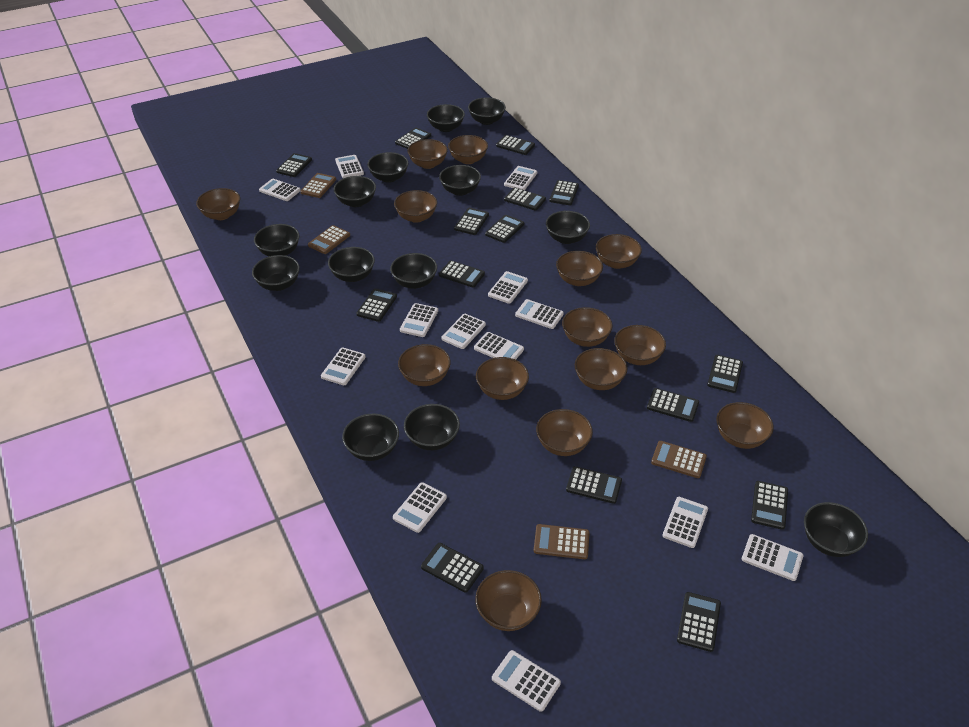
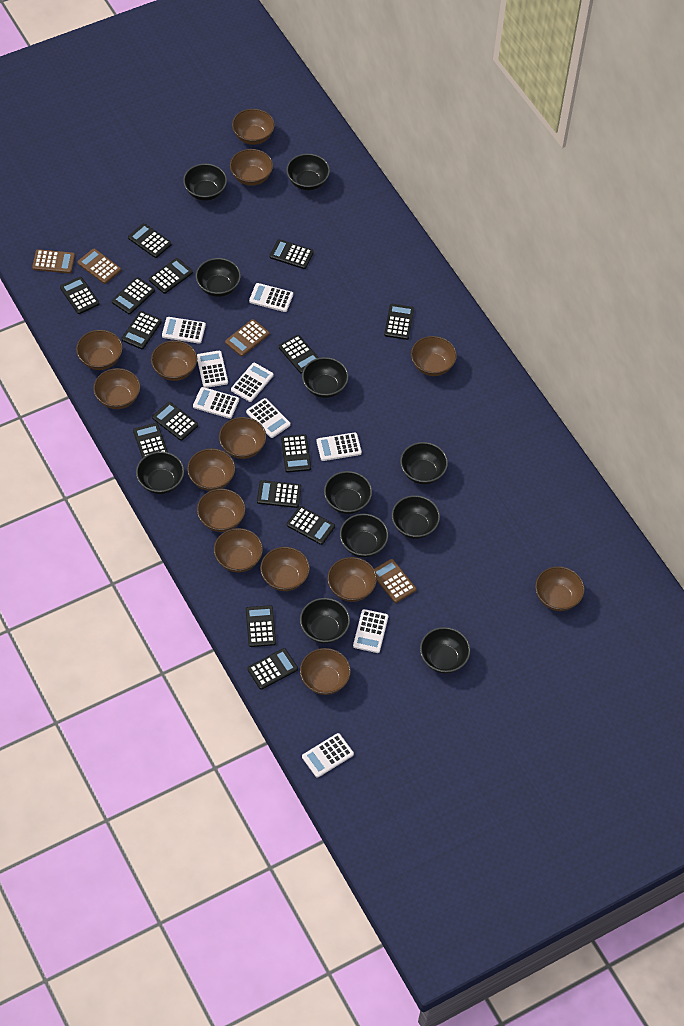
black bowl: [252,255,300,291] [254,224,300,256] [328,247,375,282] [334,176,376,207] [342,414,399,461] [367,152,408,183] [390,253,437,289] [404,404,460,450] [427,104,465,132] [439,165,481,196] [468,97,506,125] [546,211,590,244] [804,502,868,557] = 13 -> [136,451,184,494] [183,164,227,201] [196,258,241,297] [286,154,330,190] [300,598,350,644] [302,357,349,398] [324,471,372,514] [340,514,388,557] [392,495,440,539] [400,442,448,484] [420,627,470,673] = 11
white calculator: [259,179,301,201] [321,348,366,385] [335,155,364,178] [393,482,447,533] [400,303,438,337] [441,314,486,349] [474,332,524,360] [488,271,528,304] [492,650,561,712] [504,166,537,190] [515,299,564,329] [662,497,708,548] [742,534,804,581] = 13 -> [162,317,206,344] [193,387,239,419] [197,351,228,388] [231,363,273,402] [246,398,290,438] [249,283,293,312] [302,733,354,778] [317,432,362,461] [353,609,388,653] = 9

